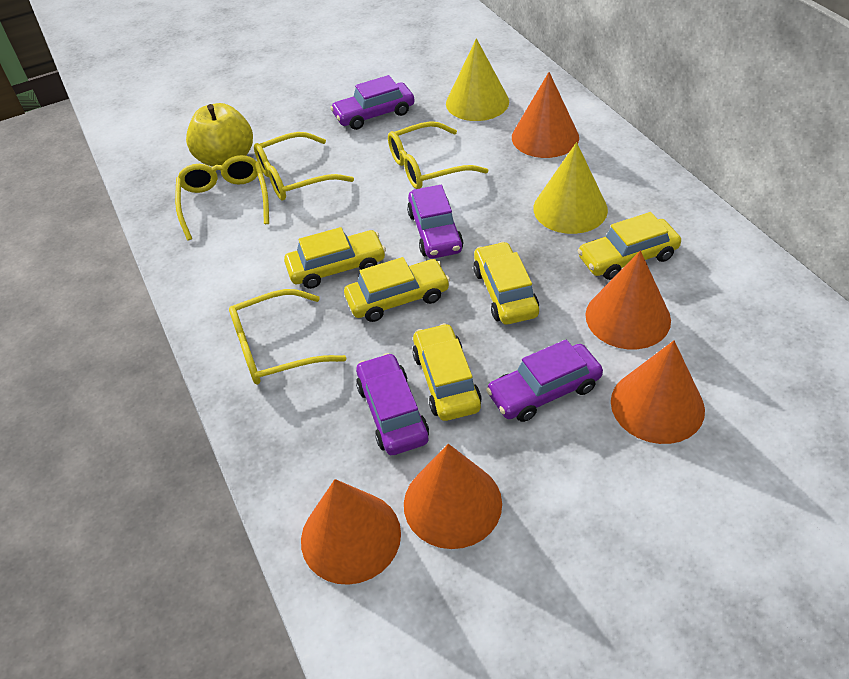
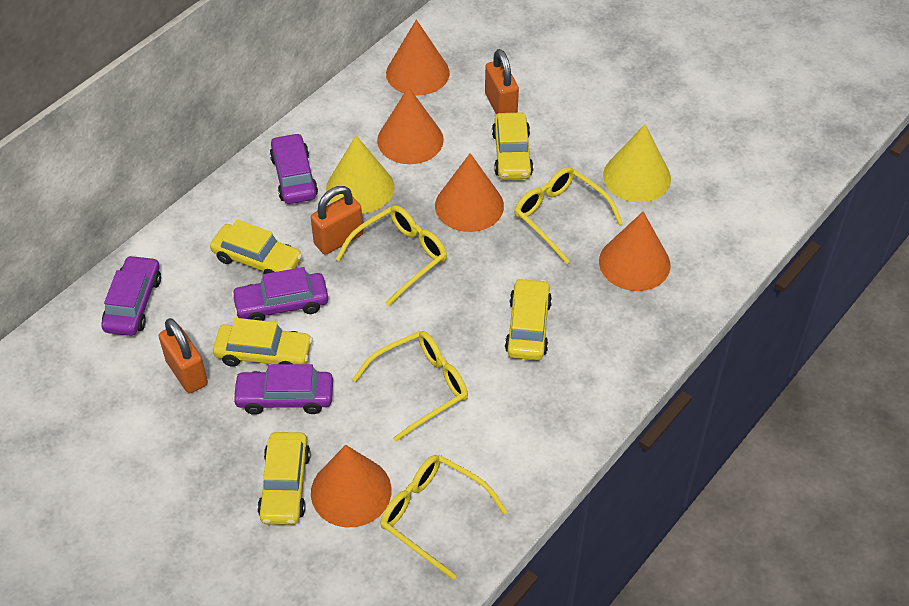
orange padlock: none = 0 -> [159,318,208,393] [311,186,363,255] [485,49,519,114] = 3
yellow apple: [186,103,253,167] = 1 -> none = 0

